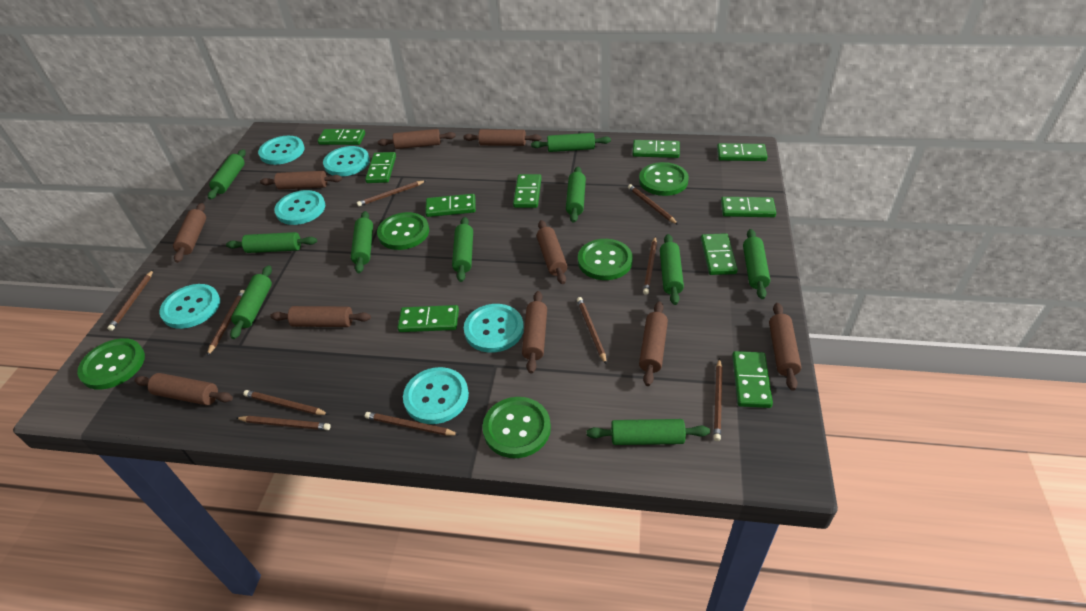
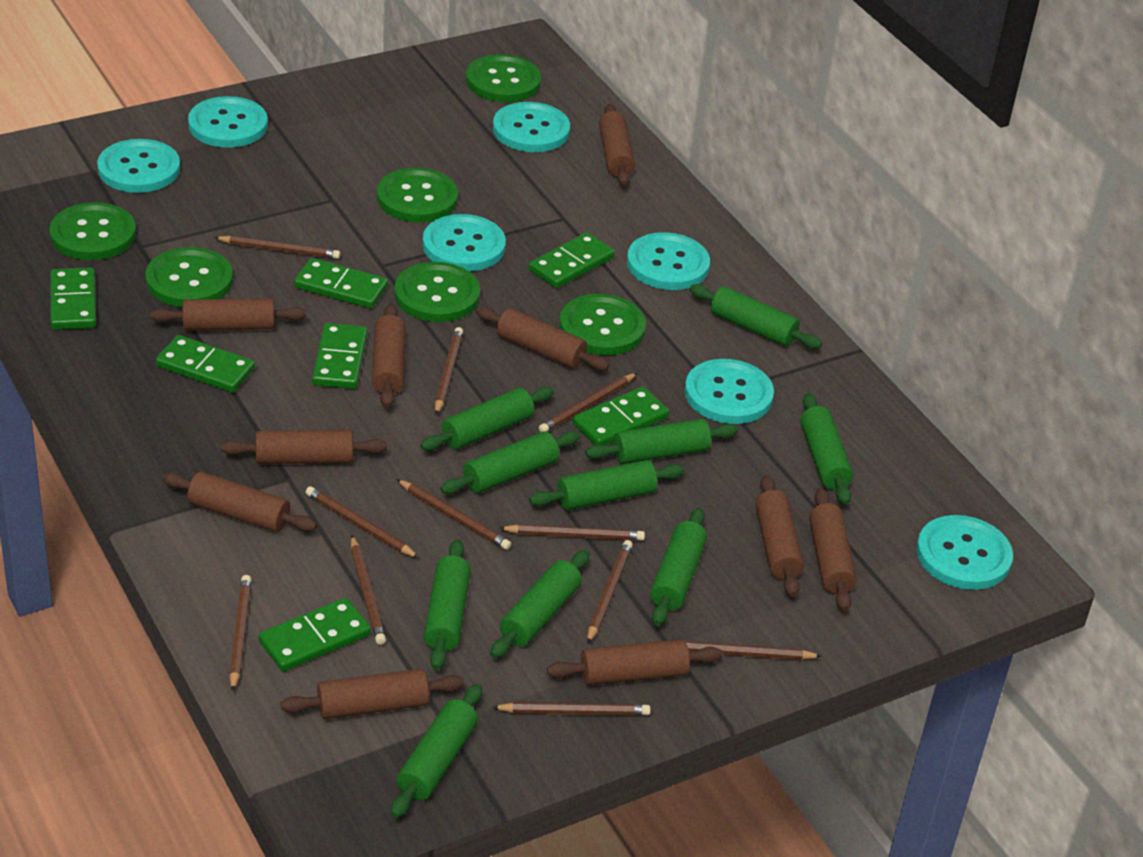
brown pencil: [107,270,153,331] [207,290,245,356] [236,416,331,430] [243,390,329,415] [357,180,426,206] [365,412,459,436] [577,297,607,365] [628,184,678,225] [643,236,657,295] [713,358,723,441] = 10 -> [214,236,340,259] [229,575,251,692] [306,486,419,558] [351,536,386,645] [396,479,511,550] [435,327,463,415] [492,702,651,715] [499,524,645,540] [539,373,637,432] [587,540,633,644] [685,641,822,660] = 11
green button: [77,338,145,390] [377,212,429,250] [482,397,551,458] [578,239,633,280] [639,162,689,196] = 5 -> [49,202,136,260] [145,247,233,307] [377,168,458,222] [394,262,480,322] [466,54,541,102] [559,294,646,355] = 6
green domino: [317,129,365,145] [365,152,396,183] [397,305,459,332] [425,194,476,217] [513,174,541,208] [632,140,680,158] [701,233,738,275] [717,143,768,161] [721,197,776,217] [732,351,773,408] = 10 -> [50,267,96,330] [156,335,255,393] [258,598,371,672] [294,258,388,309] [312,323,367,389] [529,232,615,288] [573,387,669,445] = 7
turquoise button: [159,284,220,329] [258,136,304,165] [274,190,325,225] [323,146,370,176] [403,367,469,424] [464,304,524,353] = 6 -> [97,139,180,193] [188,96,268,148] [423,214,506,271] [493,102,570,152] [627,232,710,290] [685,359,774,424] [916,515,1013,590] = 7

